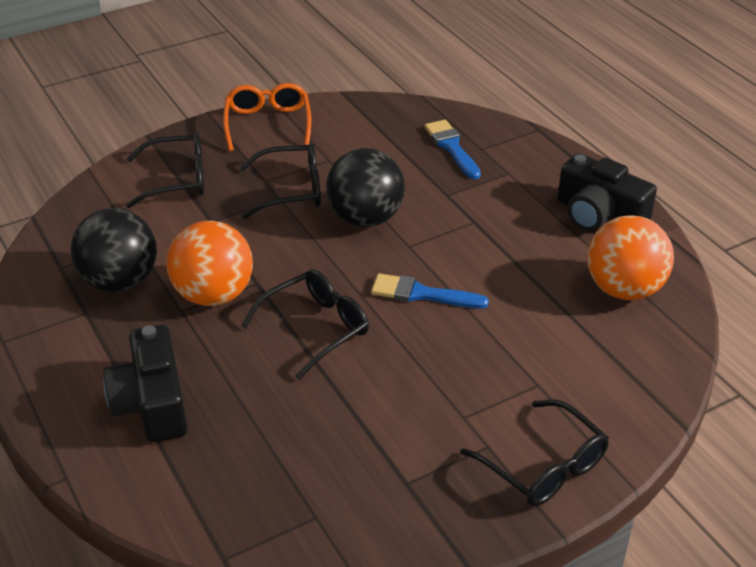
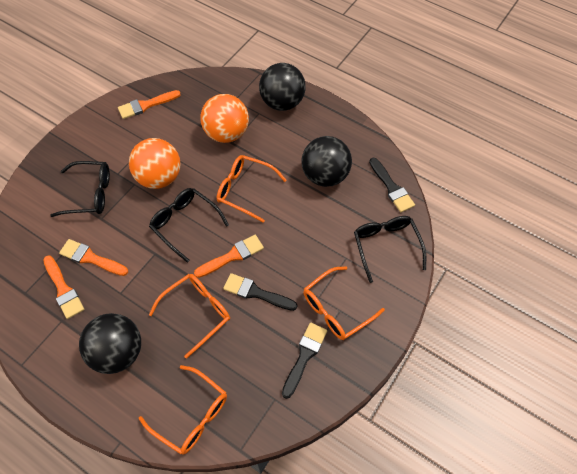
black ball: [70,208,157,292] [326,148,405,227] = 2 -> [79,313,141,374] [259,63,306,111] [302,136,352,187] = 3
black brush: none = 0 -> [223,273,297,311] [282,323,327,399] [369,158,415,212] = 3
black camera: [103,325,187,442] [558,153,657,231] = 2 -> none = 0
black glasses: [126,132,204,208] [239,143,321,219] [241,269,369,380] [460,399,609,506] = 4 -> [50,161,110,217] [149,188,229,263] [354,216,426,283] = 3
blue brush: [371,273,489,309] [424,120,481,179] = 2 -> none = 0
orange brush: none = 0 -> [43,255,84,319] [59,239,128,276] [118,90,181,119] [194,235,264,278] = 4
orange glasses: [223,83,311,151] = 1 -> [139,365,227,455] [149,274,230,359] [217,155,286,223] [303,266,385,340] = 4

